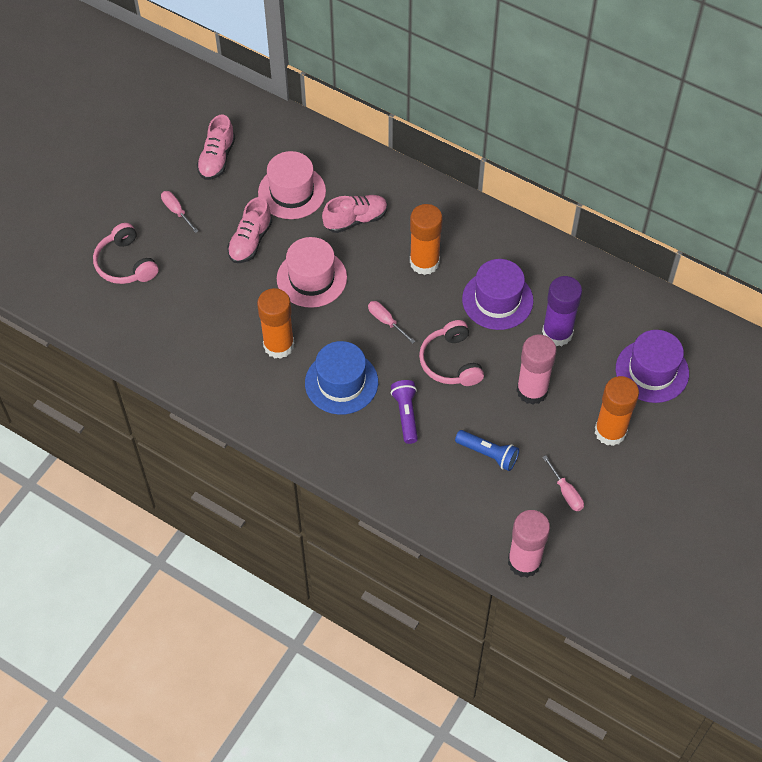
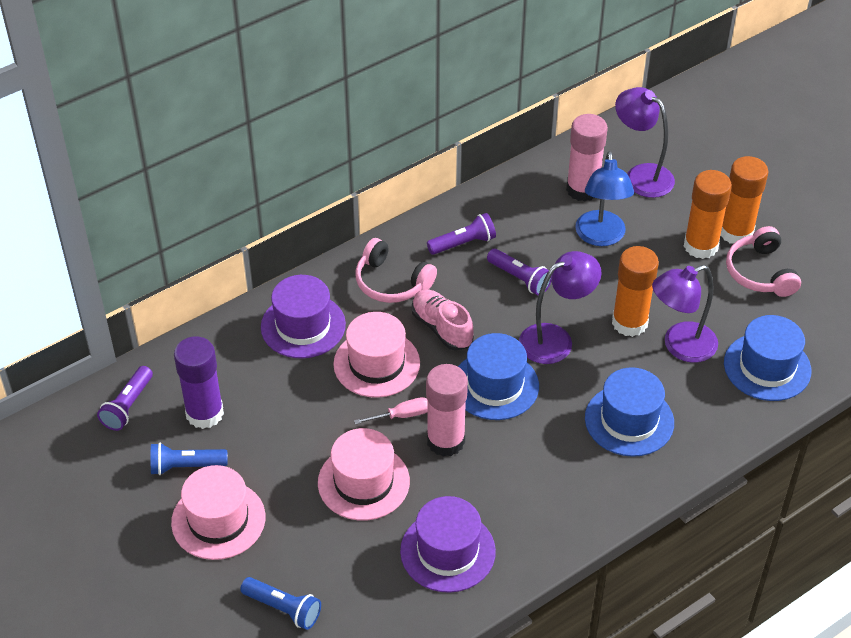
blue flashlight: [455,430,519,471] = 1 -> [151,443,227,475] [240,577,321,630] = 2
blue hat: [305,341,378,415] = 1 -> [458,333,539,420] [585,367,674,457] [724,315,811,401] = 3
blue lamp: none = 0 -> [575,151,634,246] = 1
pink hat: [258,151,326,219] [277,237,347,308] = 2 -> [171,465,265,560] [318,428,410,521] [333,312,420,398] = 3
pink screwdriver: [161,191,198,233] [368,301,415,344] [543,455,584,511] = 3 -> [354,397,428,425] = 1
pink shoe: [197,115,235,180] [227,197,272,263] [322,195,387,233] = 3 -> [412,290,474,350] = 1
purple flashlight: [391,380,418,444] = 1 -> [97,366,153,431] [427,213,496,255] [487,249,552,295] = 3
purple lamp: none = 0 -> [519,251,601,364] [615,87,675,198] [652,265,718,363] = 3

